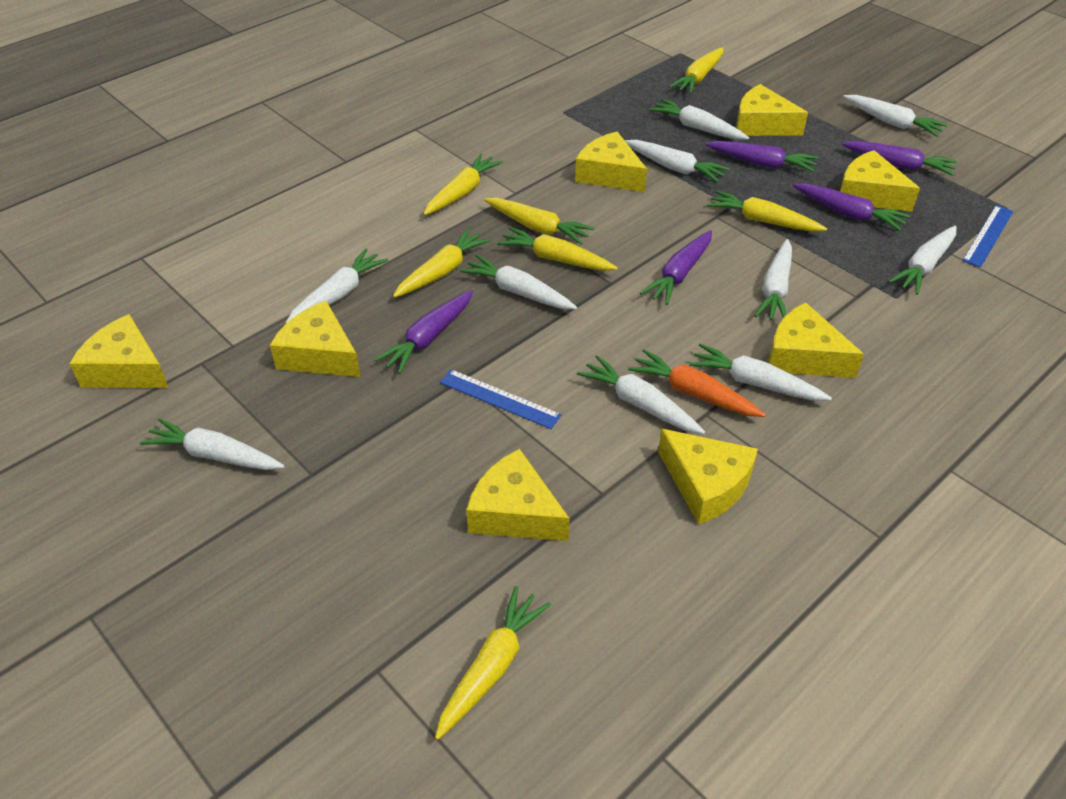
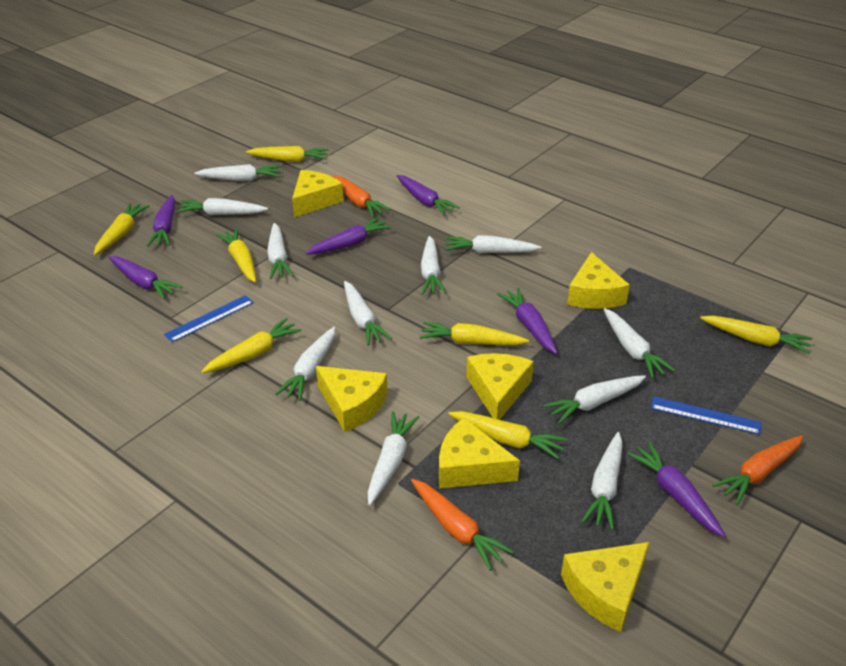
orange carrot: [628,349,766,417] = 1 -> [333,175,390,217] [411,479,514,571] [712,435,803,505] = 3
purple carrot: [374,290,473,374] [640,230,712,305] [705,141,818,172] [792,183,910,231] [842,141,957,176] = 5 -> [108,256,182,299] [147,195,175,247] [306,217,392,255] [397,175,460,216] [497,288,557,354] [627,442,726,538] = 6
white carrot: [140,418,285,470] [286,249,388,323] [460,254,577,309] [577,355,705,434] [625,140,730,183] [650,99,749,140] [689,343,832,401] [755,239,792,320] [843,95,948,137] [889,226,956,295] = 10 -> [176,198,268,215] [194,164,281,181] [267,223,294,279] [275,327,335,401] [344,281,392,346] [367,411,420,506] [421,236,446,295] [445,235,541,253] [543,375,646,424] [581,432,623,530] [603,308,675,378] = 11
yellow cheese: [69,314,169,388] [270,301,361,377] [466,449,570,541] [575,132,647,192] [658,428,758,525] [736,84,808,136] [768,302,864,378] [840,150,920,212] = 8 -> [292,170,344,217] [316,366,388,432] [439,418,520,488] [466,353,534,420] [561,542,649,632] [567,252,630,309] = 6

